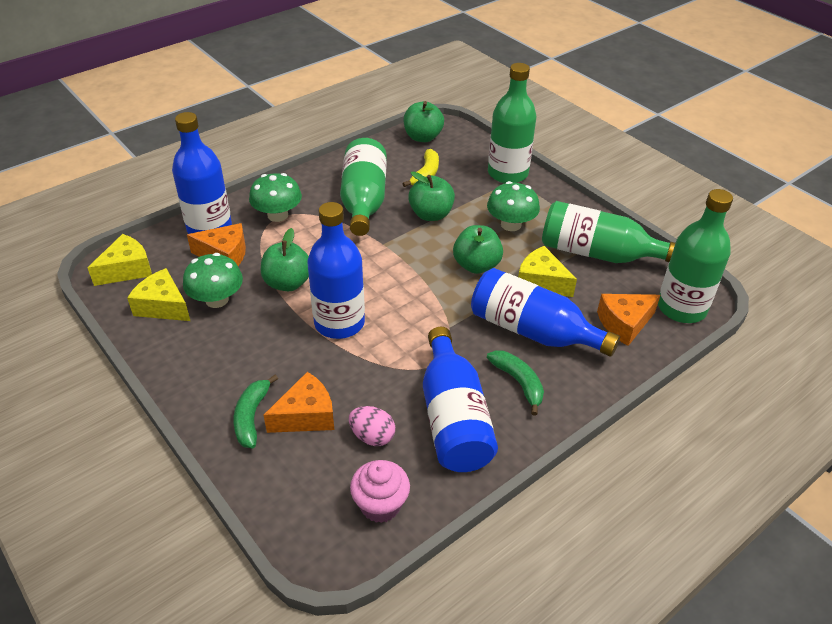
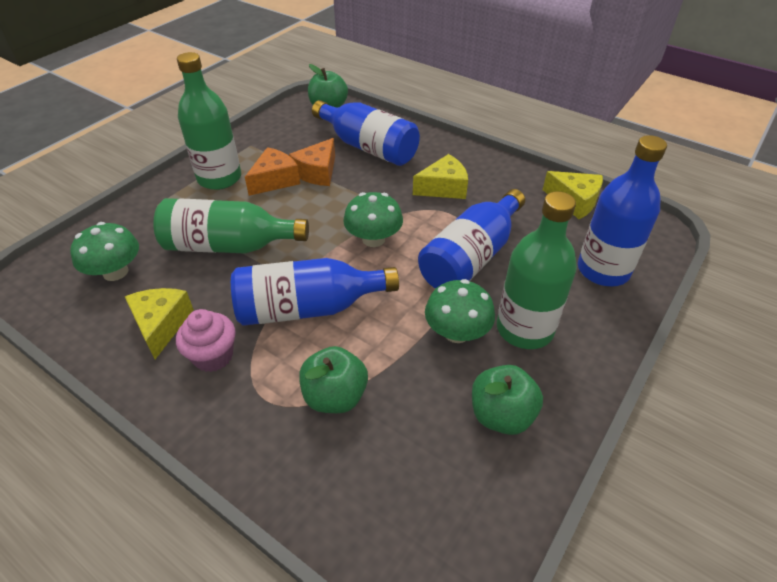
green apple: [261,228,309,291] [404,101,444,142] [408,171,455,221] [453,225,503,274] = 4 -> [299,346,368,413] [308,64,348,108] [472,365,543,435] = 3
green banana: [233,375,278,448] [487,350,544,416] = 2 -> none = 0
green bottle: [340,138,387,236] [488,63,536,183] [542,201,675,263] [658,189,733,323] = 4 -> [153,198,309,254] [177,52,241,190] [497,191,577,349] = 3
orange cheese: [187,223,246,266] [264,372,334,433] [597,294,660,346] = 3 -> [245,147,300,196] [289,138,335,186] = 2
pink egg: [349,406,395,446] = 1 -> none = 0
yellow banana: [402,149,439,187] = 1 -> none = 0

